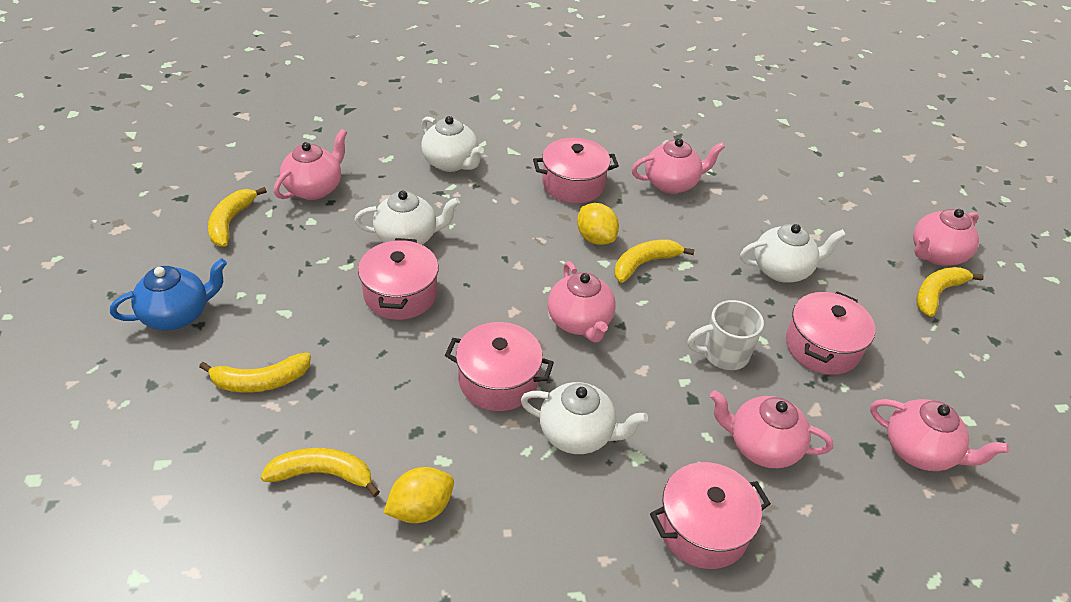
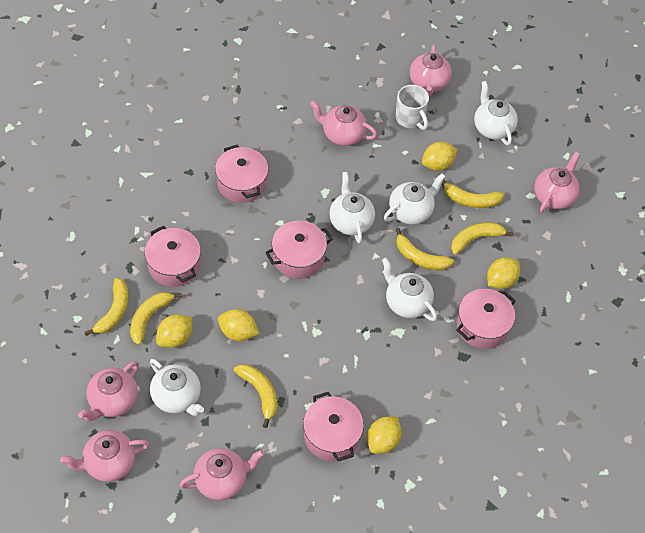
blue teapot: [110,258,227,331] = 1 -> none = 0
white teapot: [354,191,460,245] [421,116,484,172] [521,382,648,454] [740,224,846,282] = 4 -> [150,359,204,416] [329,172,375,244] [382,258,437,321] [384,173,446,225] [474,81,518,146] = 5
yellow banana: [199,353,311,393] [208,187,267,247] [261,448,380,497] [615,239,695,283] [917,267,984,317] = 5 -> [85,278,129,336] [130,292,182,345] [234,364,277,428] [395,228,454,270] [442,180,504,208] [451,222,514,255] = 6
yellow lemon: [383,467,454,523] [577,203,619,245] = 2 -> [156,314,192,348] [218,309,259,341] [367,416,402,454] [422,142,458,171] [487,257,520,289] = 5

